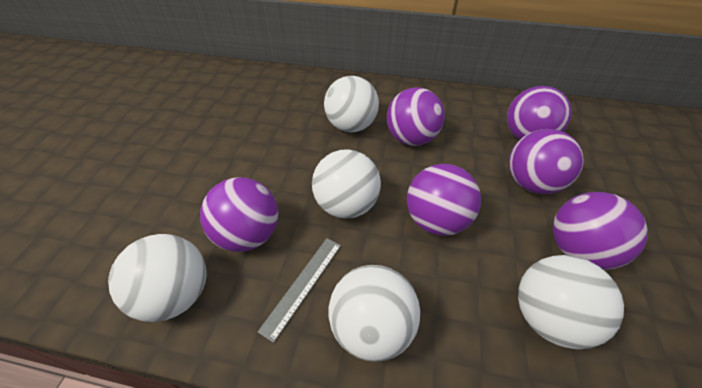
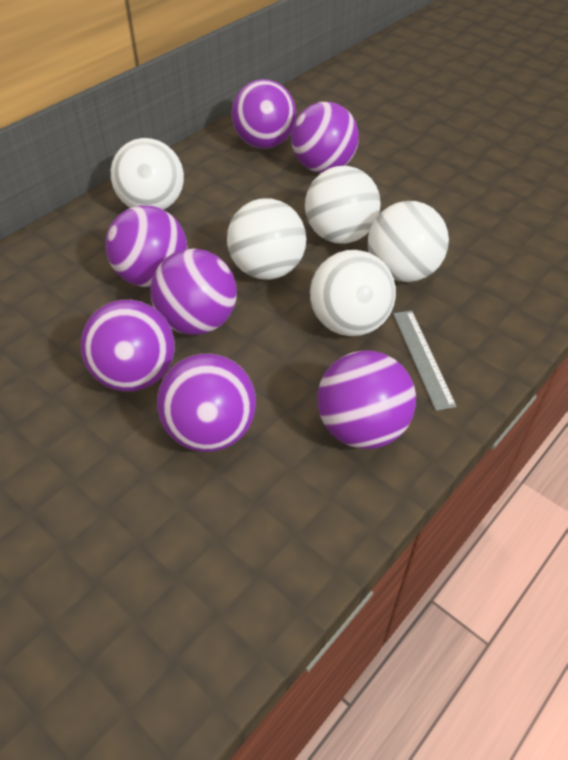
purple ball: [200,177,278,252] [387,87,445,146] [407,164,481,236] [507,86,571,140] [509,129,583,194] [553,192,648,270] = 6 -> [80,300,175,392] [105,205,187,287] [150,248,237,335] [157,354,256,452] [232,79,296,149] [291,102,359,173] [317,350,416,449] = 7

